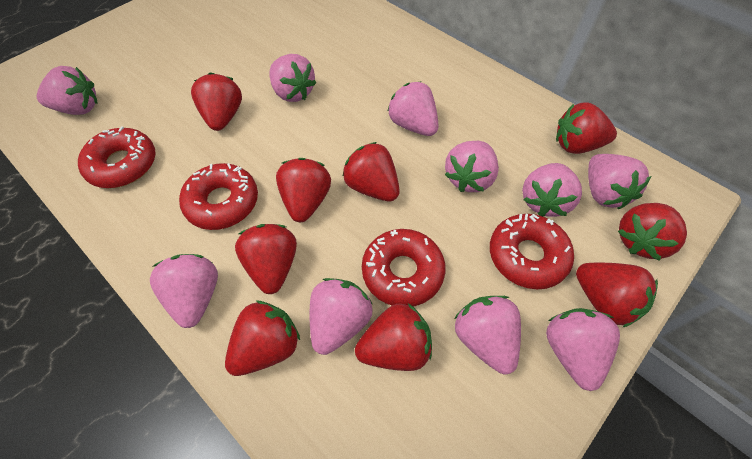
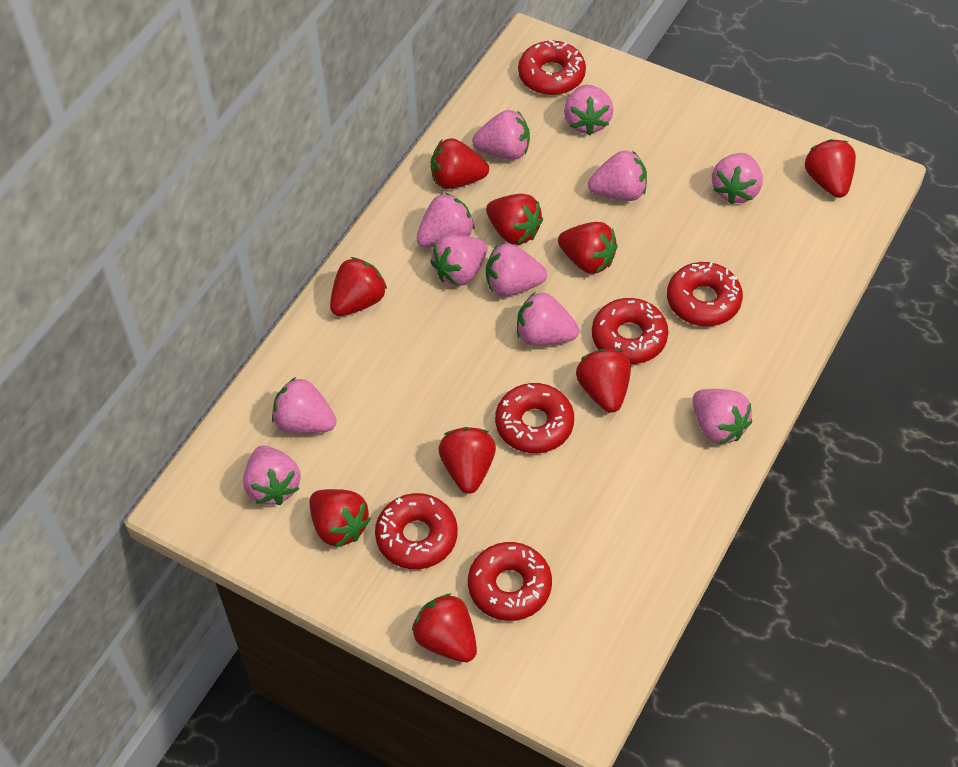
pink strawberry: [37,66,98,115] [150,254,218,328] [269,54,316,102] [310,278,373,355] [387,82,439,136] [445,141,499,192] [454,296,521,374] [522,163,582,217] [546,308,620,391] [588,154,651,209] = 10 -> [243,446,301,505] [272,377,337,433] [416,193,474,248] [430,234,487,286] [472,110,530,160] [486,243,547,297] [517,292,579,346] [564,85,614,135] [588,150,647,201] [693,389,752,444] [712,153,763,204] = 11
red donut: [78,126,156,188] [179,163,258,230] [362,229,445,307] [490,214,574,289] = 4 -> [375,493,458,569] [468,542,552,621] [495,383,574,453] [518,40,586,95] [592,298,668,364] [667,262,743,326] = 6

